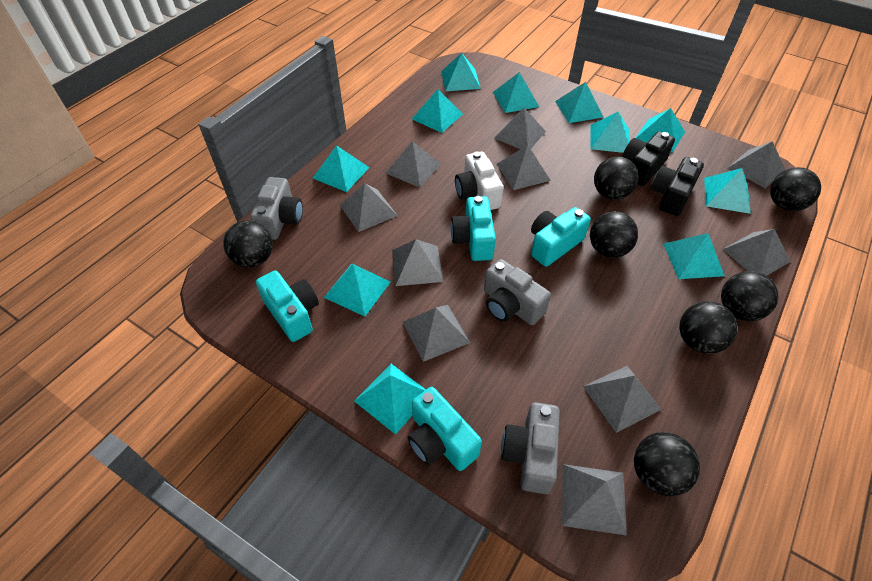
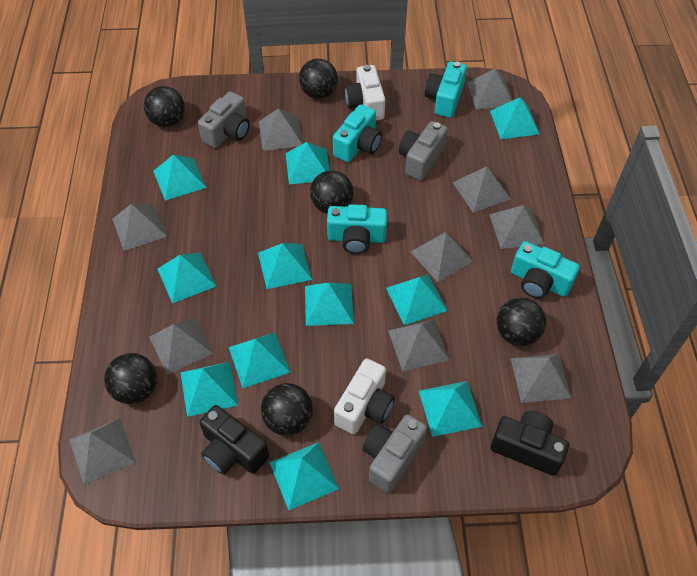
black ball: [223,220,273,268] [590,211,638,258] [594,157,639,200] [634,432,700,496] [679,301,737,354] [721,271,778,321] [770,167,821,211] = 7 -> [104,353,157,404] [144,86,185,127] [261,383,313,436] [299,59,338,99] [310,170,353,214] [497,298,546,346] = 6
white camera: [455,151,503,210] = 1 -> [334,358,395,434] [345,65,385,120] = 2

